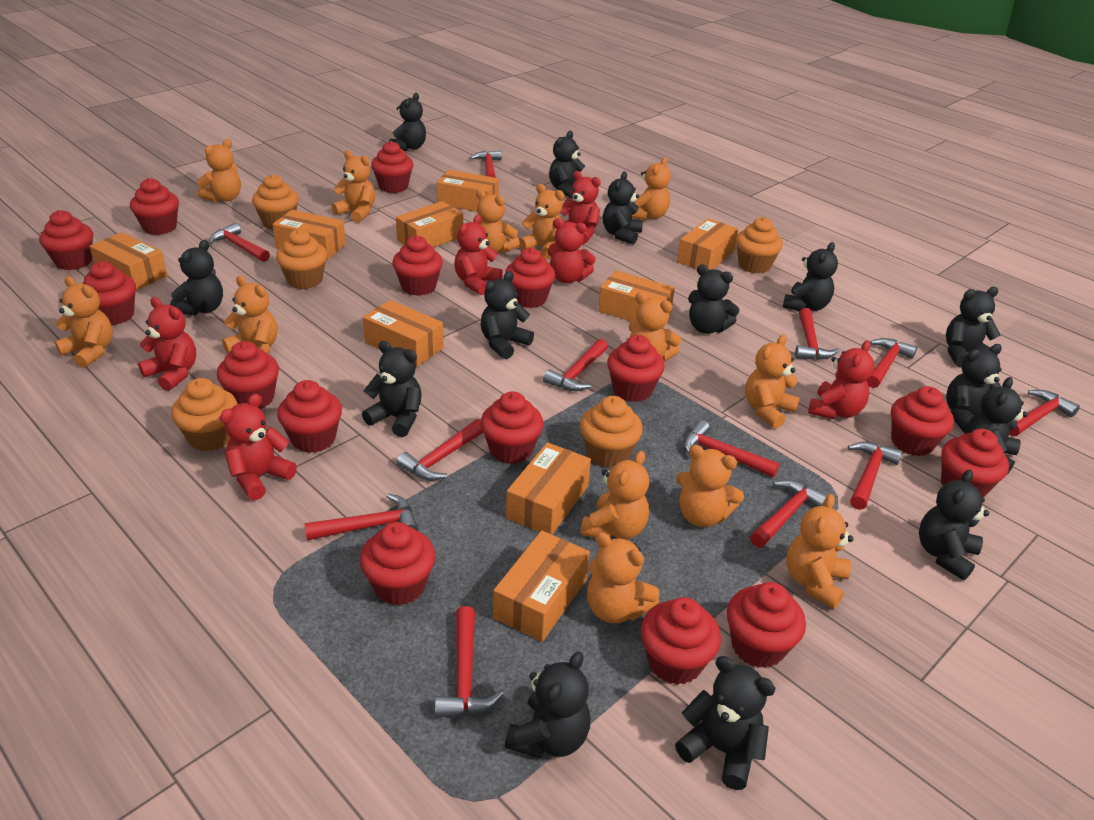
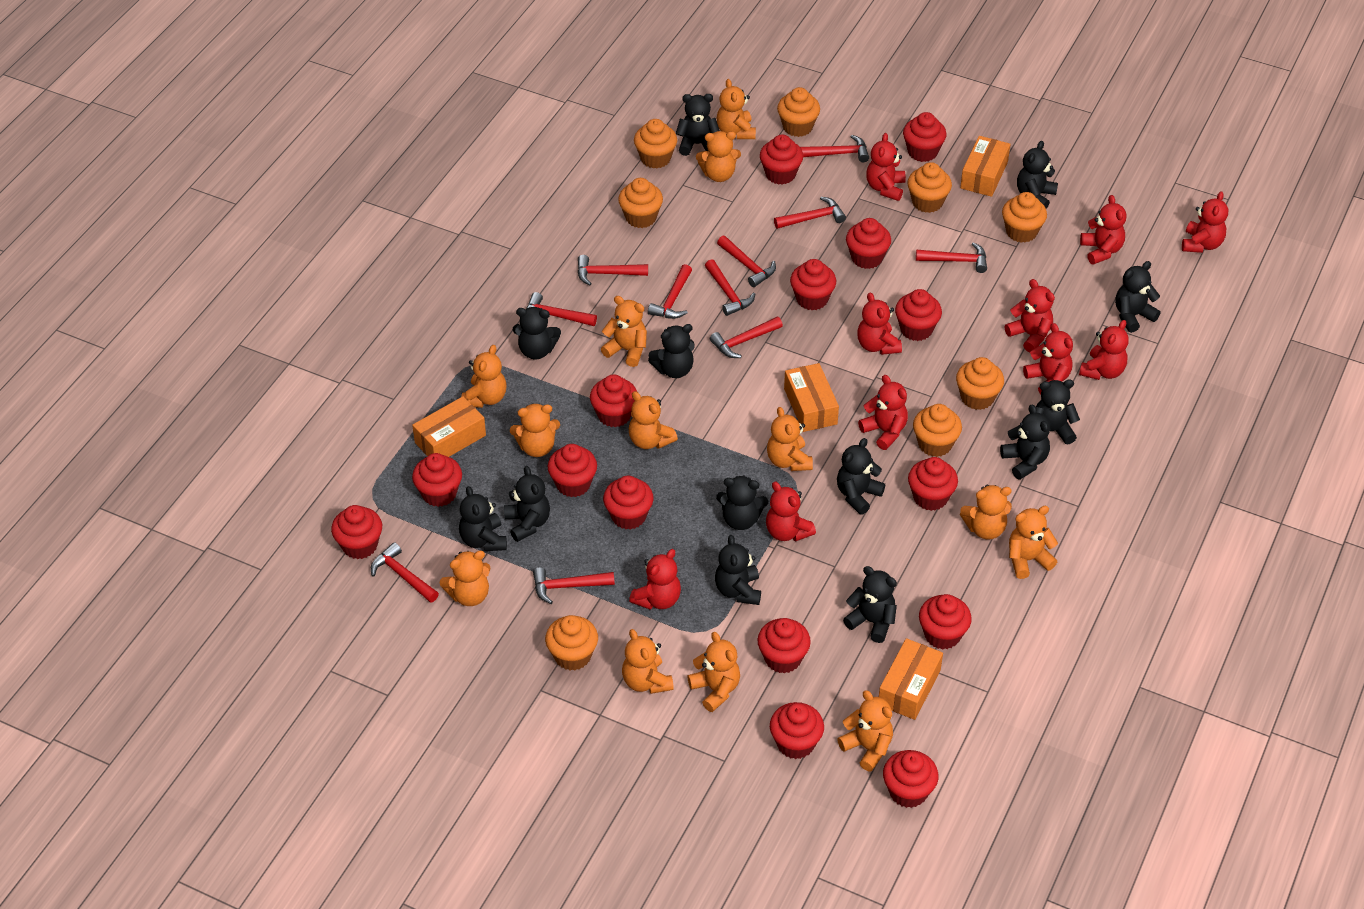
black teddy bear: [170,240,223,315] [362,341,422,437] [389,93,426,151] [481,271,534,359] [505,651,591,758] [549,131,585,199] [603,172,643,244] [675,656,776,790] [688,264,739,334] [783,242,838,311] [919,469,989,580] [946,287,1001,367] [946,344,1002,433] [964,377,1028,473] = 14 -> [459,486,507,551] [504,466,550,542] [513,307,561,359] [648,324,695,378] [676,94,720,156] [715,535,761,605] [716,475,768,530] [837,438,885,515] [843,566,897,643] [1000,404,1050,480] [1017,141,1058,209] [1036,379,1080,444] [1115,261,1161,333] = 13
orange box: [89,232,168,291] [272,210,346,260] [363,300,444,366] [396,201,463,247] [437,170,499,212] [493,531,590,642] [506,442,591,535] [598,270,675,321] [677,218,738,270] = 9 -> [412,396,486,457] [784,363,839,432] [879,638,943,720] [960,136,1010,197] = 4
orange cupcake: [171,378,238,451] [252,174,299,229] [276,229,327,289] [580,396,643,468] [736,217,783,273] = 5 -> [545,615,598,671] [618,178,663,228] [634,119,677,168] [777,87,820,137] [907,162,952,213] [913,404,962,457] [956,357,1004,410] [1002,192,1047,243] = 8
red hammer: [209,223,270,262] [304,493,418,541] [396,419,483,481] [435,606,504,718] [470,150,502,178] [543,339,608,391] [684,420,780,477] [750,480,828,548] [795,308,839,360] [848,441,902,510] [866,338,917,388] [1009,390,1080,436] = 12 -> [371,542,439,603] [526,292,597,326] [533,567,615,604] [578,255,648,285] [648,264,692,319] [705,259,755,316] [710,317,783,358] [717,236,776,287] [774,197,846,229] [800,135,869,162] [916,242,987,273] = 11
red teddy bear: [138,297,196,391] [220,394,297,500] [454,215,503,295] [548,218,596,283] [560,171,601,244] [808,340,874,419] = 6 -> [629,549,681,610] [766,482,816,542] [857,292,902,355] [858,375,908,450] [866,133,906,201] [1005,279,1055,352] [1023,323,1073,395] [1079,320,1129,380] [1080,195,1126,265] [1182,191,1228,253] = 10

